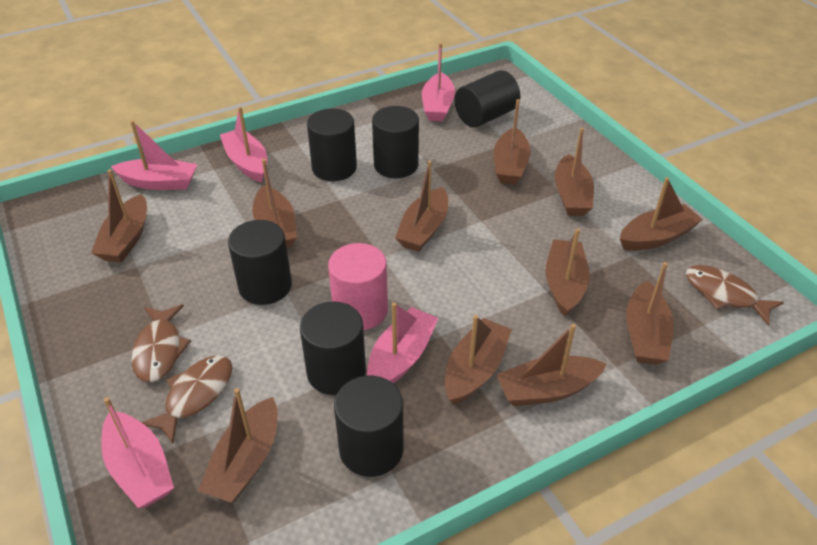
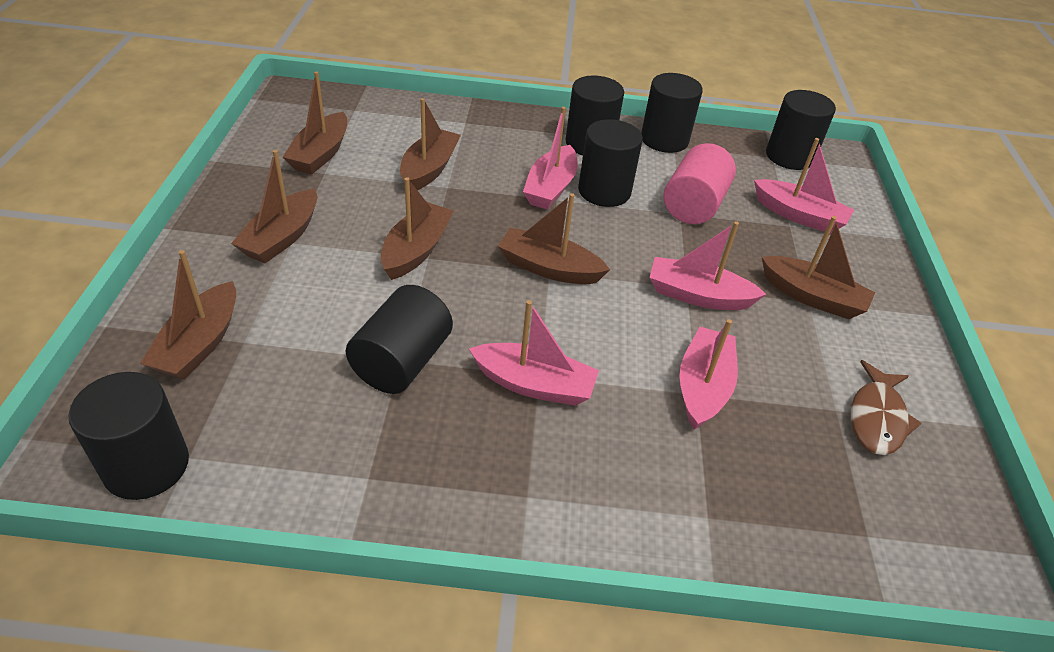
brown boat: [91,169,147,263] [198,388,278,503] [252,159,297,248] [395,160,448,252] [445,315,512,405] [494,99,531,185] [496,324,607,406] [546,228,590,317] [555,128,594,216] [620,177,703,251] [626,262,674,365] = 11 -> [140,250,236,380] [231,150,317,263] [283,71,347,174] [381,177,454,280] [400,98,461,190] [498,193,610,284] [762,216,875,319] = 7
brown fish: [131,304,191,382] [141,355,232,444] [686,265,784,326] = 3 -> [851,360,922,455] = 1

